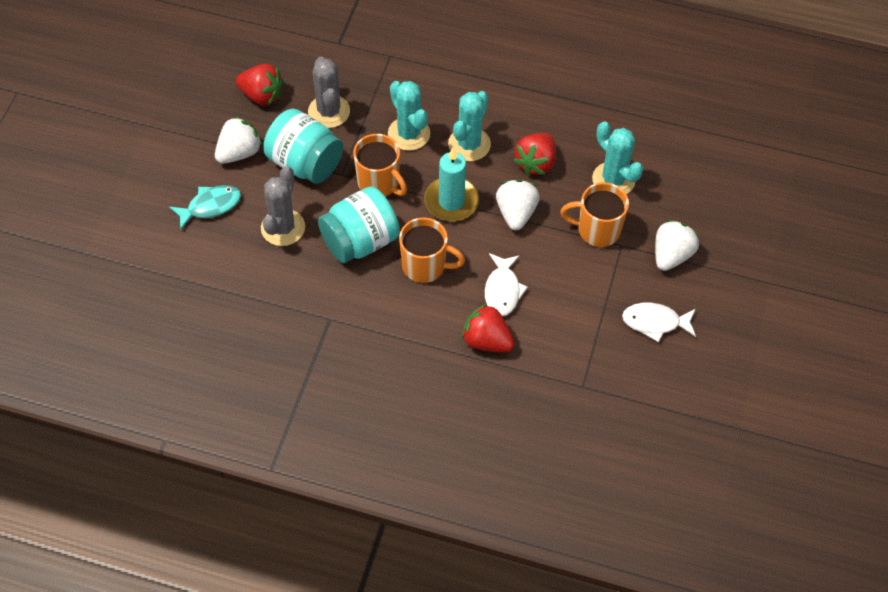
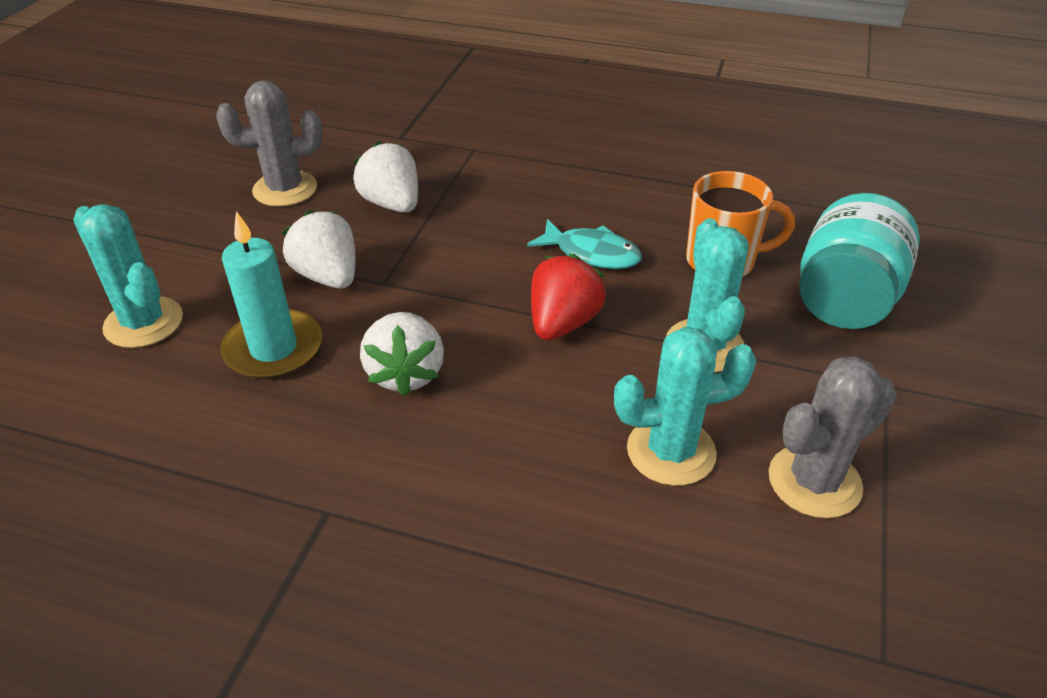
orange mug: [353,134,407,197] [399,217,465,283] [560,182,629,247] = 3 -> [686,171,795,277] = 1
red strawberry: [236,64,284,106] [462,303,515,352] [513,133,556,175] = 3 -> [531,254,606,340] = 1
turquoise jar: [263,109,343,184] [318,187,400,263] = 2 -> [799,193,920,329] = 1
white fish: [485,253,528,316] [622,303,696,342] = 2 -> none = 0

